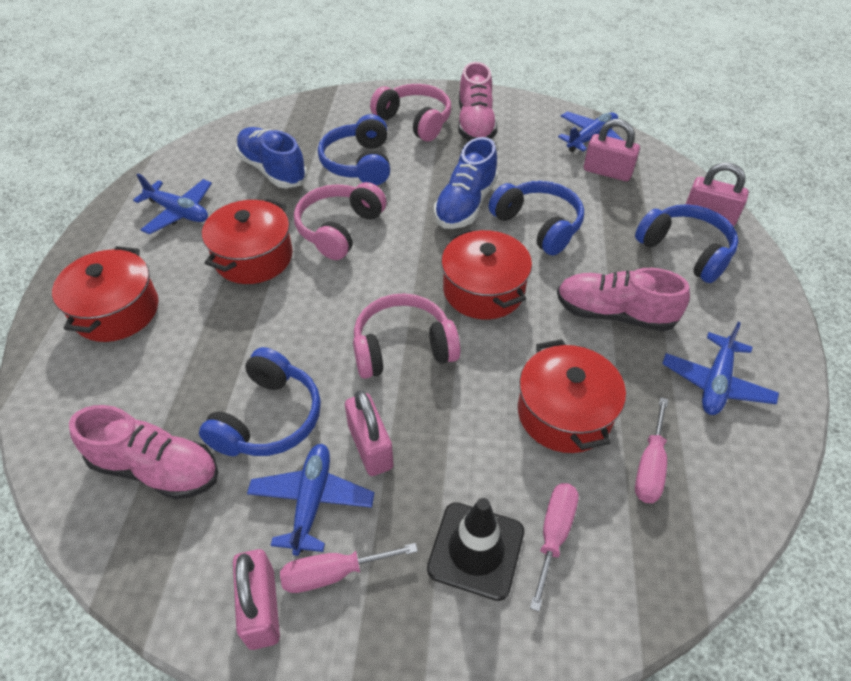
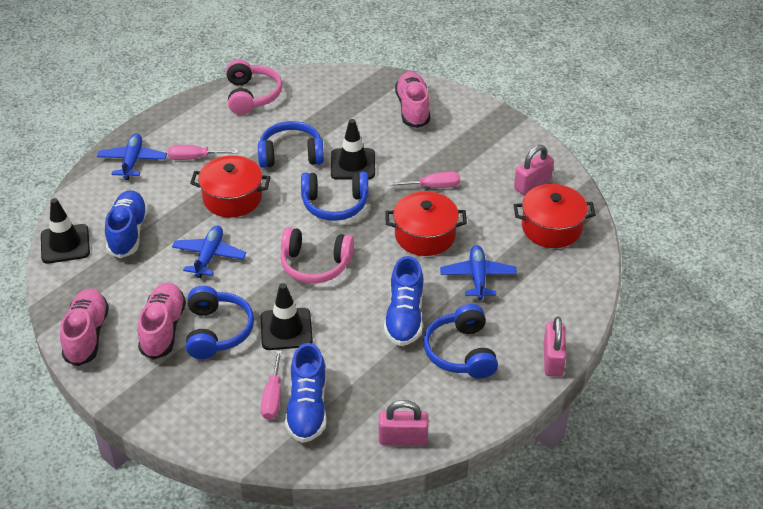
black traffic cone: [427,498,524,601] = 1 -> [41,198,90,263] [261,283,313,350] [331,119,375,180] = 3
blue plane: [133,174,212,235] [247,444,375,556] [558,111,623,152] [662,322,779,415] = 4 -> [97,133,167,180] [172,226,246,278] [440,245,517,300] = 3
blue shoe: [236,127,307,188] [434,137,498,229] = 2 -> [105,190,148,258] [285,343,326,443] [384,256,423,346] = 3
pink headphones: [294,182,387,260] [353,293,460,379] [370,84,451,142] = 3 -> [226,59,282,115] [280,227,354,284] = 2
pink padlock: [233,549,280,650] [345,390,394,476] [584,119,640,181] [685,163,749,227] = 4 -> [379,400,428,446] [514,145,554,195] [543,317,566,377] = 3
red pot: [52,246,159,342] [202,198,293,284] [441,229,532,320] [518,339,626,453] = 4 -> [190,155,271,217] [385,191,467,256] [513,184,596,248] = 3

